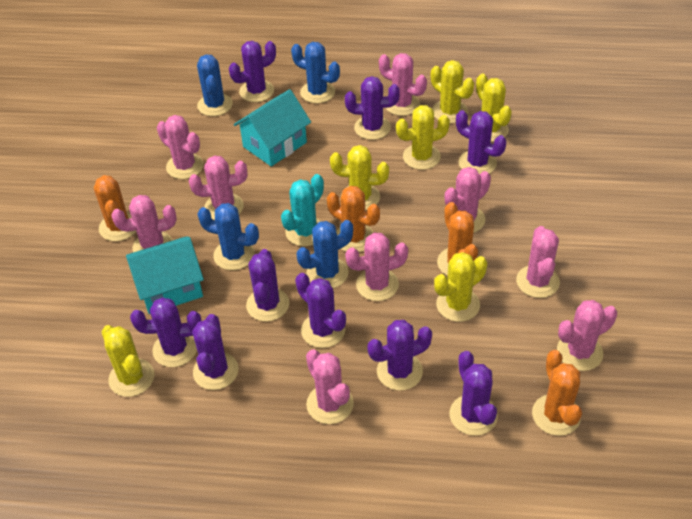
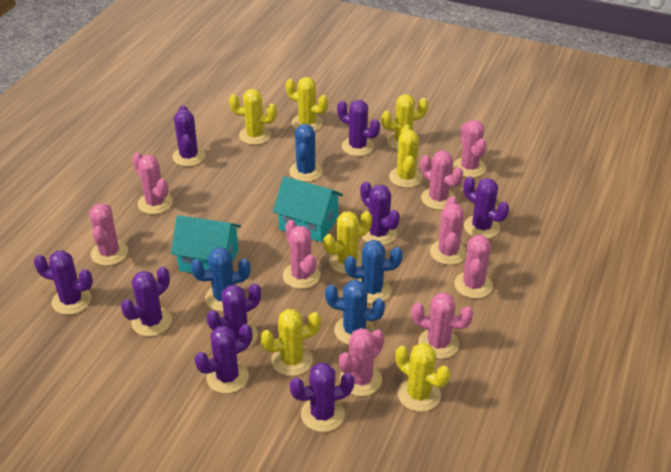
orange cactus: [94,175,136,241] [327,186,380,252] [437,202,478,276] [532,350,582,436] = 4 -> none = 0
turquoise cactus: [281,174,324,246] = 1 -> none = 0
yellow cactus: [102,325,155,397] [330,145,389,211] [396,105,450,170] [431,60,474,123] [434,252,487,322] [476,74,512,142] = 6 -> [229,89,277,145] [260,309,321,376] [285,77,328,131] [323,211,372,274] [382,94,428,150] [389,125,423,188] [395,343,450,412] = 7

